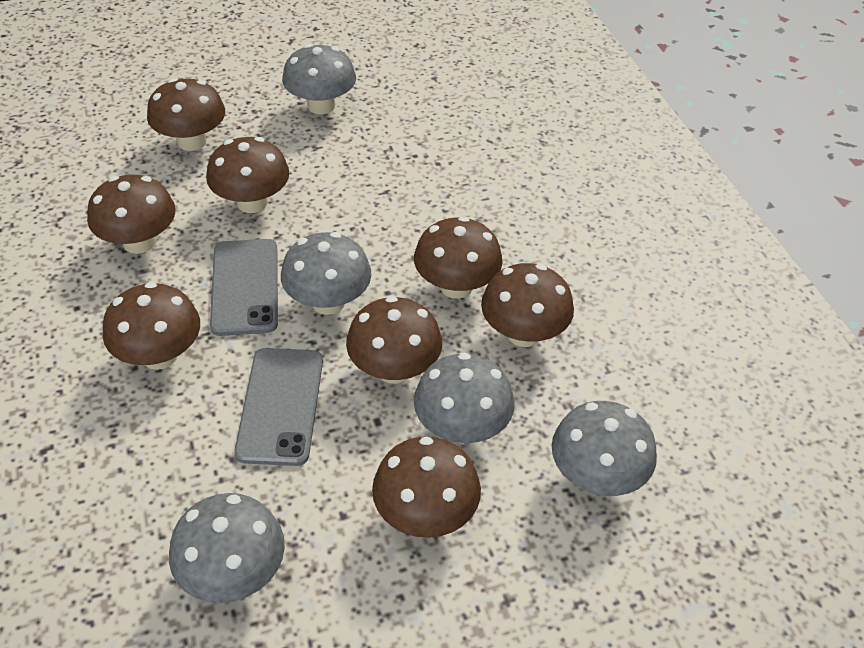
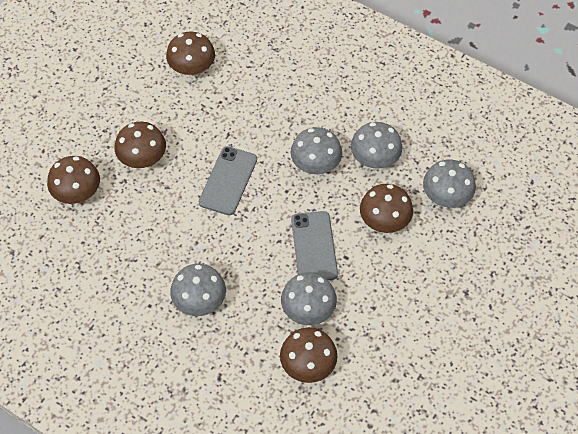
brown mushroom: [87,175,176,254] [103,282,200,370] [147,78,225,151] [206,137,289,213] [346,296,442,384] [372,437,481,538] [414,216,503,299] [481,263,574,347] = 8 -> [47,156,100,204] [115,122,166,168] [166,32,215,76] [280,327,338,383] [360,184,413,233] = 5

